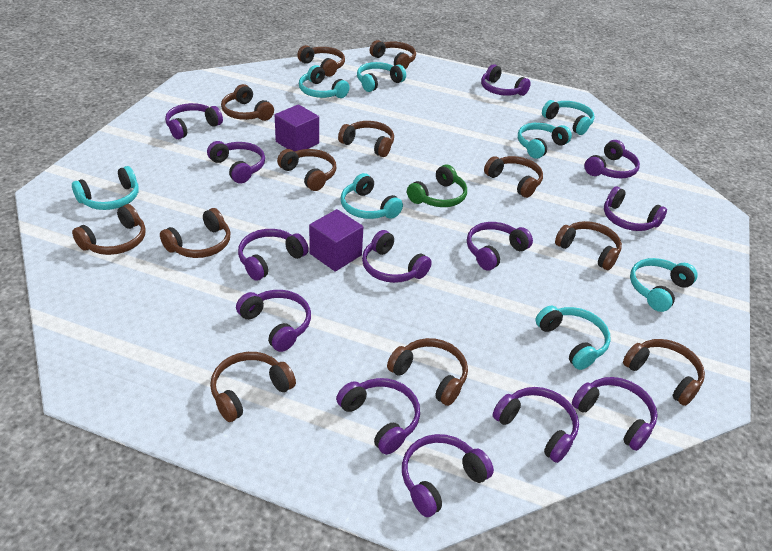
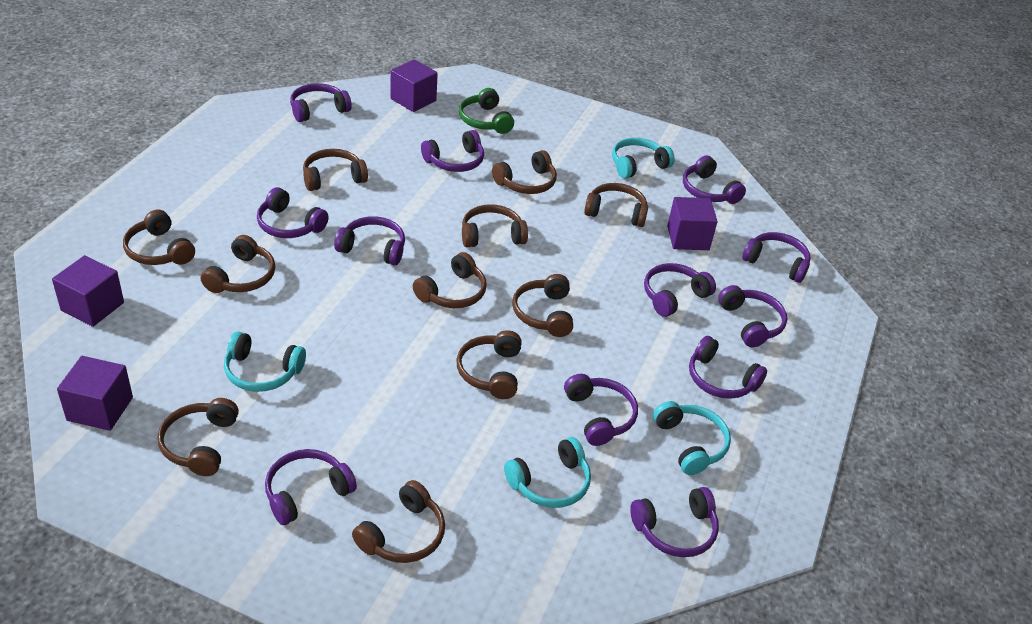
brown headphones: [72,204,146,255] [160,208,231,258] [210,352,296,422] [221,84,274,121] [277,149,336,191] [297,45,345,77] [338,121,394,157] [370,40,416,69] [387,338,468,406] [484,156,543,198] [555,221,622,270] [623,339,705,406] = 12 -> [123,209,195,265] [158,398,239,476] [201,235,275,293] [303,149,368,191] [352,480,445,563] [413,252,487,308] [457,330,522,399] [462,204,528,247] [492,150,557,194] [512,274,573,337] [584,183,648,227] = 11
purple cube: [275,104,319,152] [309,209,363,272] = 2 -> [52,255,124,327] [57,356,133,431] [390,59,438,112] [667,197,718,250] = 4
purple headphones: [165,103,223,139] [207,141,265,184] [236,290,311,352] [238,229,309,281] [336,378,420,455] [362,230,432,283] [402,434,494,517] [467,222,533,270] [481,64,531,96] [493,387,579,463] [572,377,658,451] [584,140,640,178] [604,187,667,231] = 13 -> [257,187,329,238] [265,449,357,525] [290,83,352,122] [334,216,405,265] [421,130,484,172] [564,374,638,446] [630,487,719,557] [644,263,716,317] [683,155,746,204] [689,336,767,399] [718,285,787,347] [742,232,811,283] = 12
turquoise headphones: [72,166,139,210] [299,65,350,98] [341,173,403,219] [357,62,406,92] [518,123,572,159] [535,306,611,370] [542,100,595,135] [630,258,697,312] = 8 -> [224,331,306,392] [504,437,591,508] [612,138,675,178] [653,401,731,475] = 4

